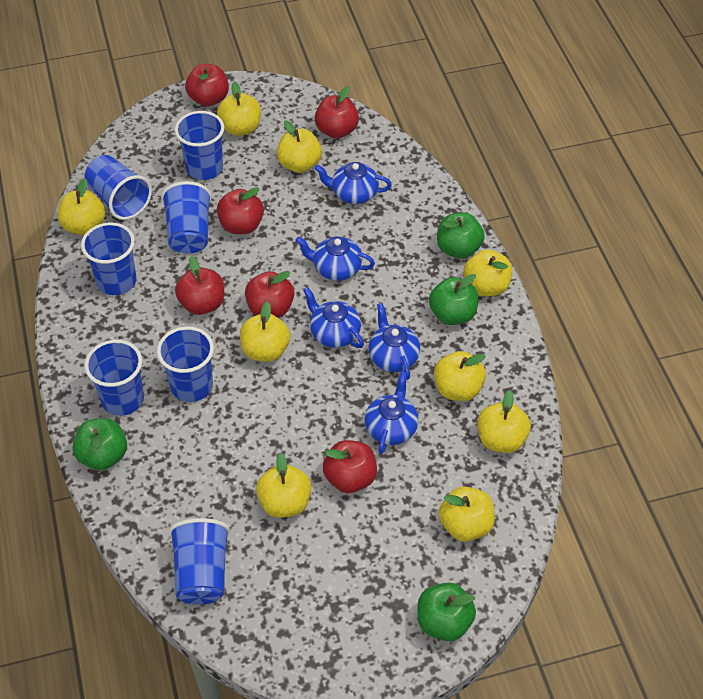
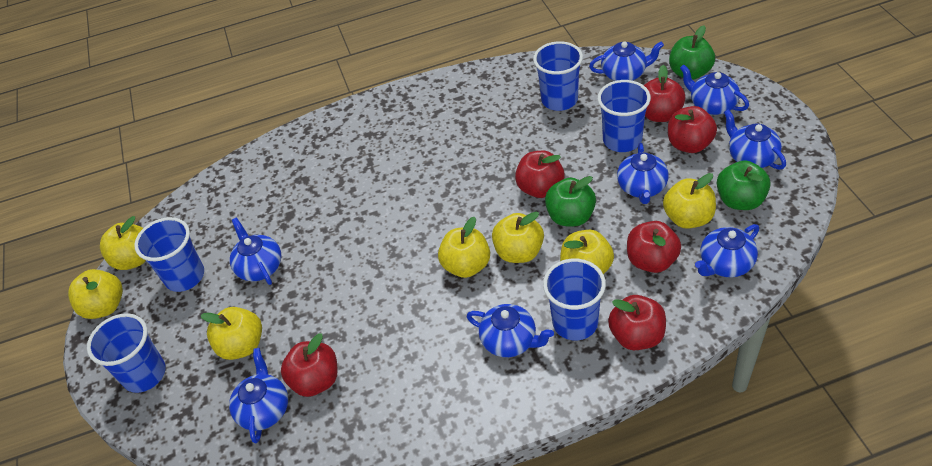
blue cup: [81,223,137,295] [84,155,152,220] [85,340,144,416] [157,326,214,402] [161,181,212,254] [169,518,230,605] [175,111,224,180] = 7 -> [87,313,166,393] [134,217,204,292] [533,41,583,111] [543,258,606,341] [597,80,651,152] = 5
blue teapot: [295,236,375,281] [303,287,364,348] [314,162,392,204] [365,372,419,454] [369,303,420,380] = 5 -> [229,348,288,443] [230,218,281,285] [467,304,554,357] [589,41,664,81] [617,143,669,204] [680,65,749,115] [695,224,759,277] [724,109,786,170] = 8
green apple: [72,418,127,470] [418,582,476,641] [429,274,478,325] [437,212,485,259] = 4 -> [545,176,596,226] [669,25,715,80] [717,160,771,210] = 3
yellow apple: [58,178,105,235] [217,81,261,136] [240,301,290,362] [256,453,311,518] [277,121,322,173] [434,351,486,401] [439,486,495,541] [464,249,512,297] [477,390,531,453] = 9 -> [68,269,123,319] [100,216,146,270] [200,307,262,360] [438,217,490,278] [492,212,544,263] [560,230,614,274] [663,173,716,229] = 7

